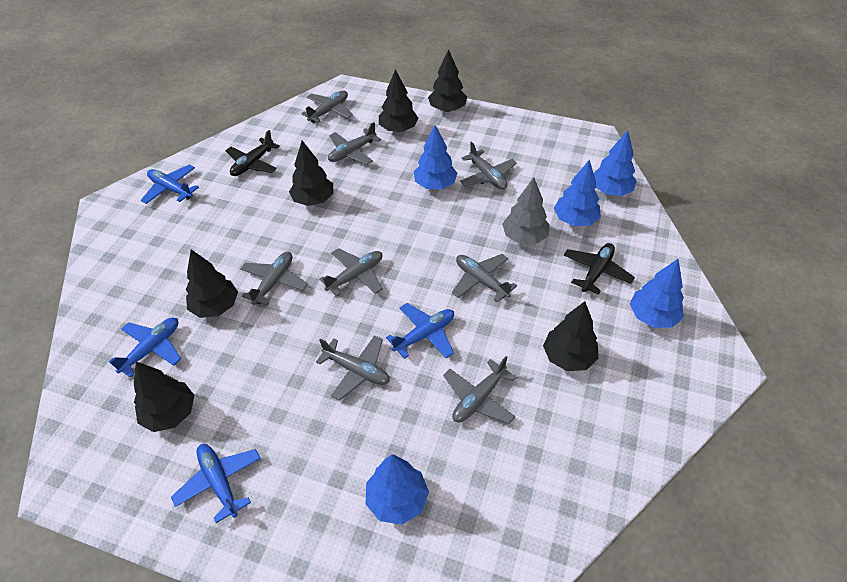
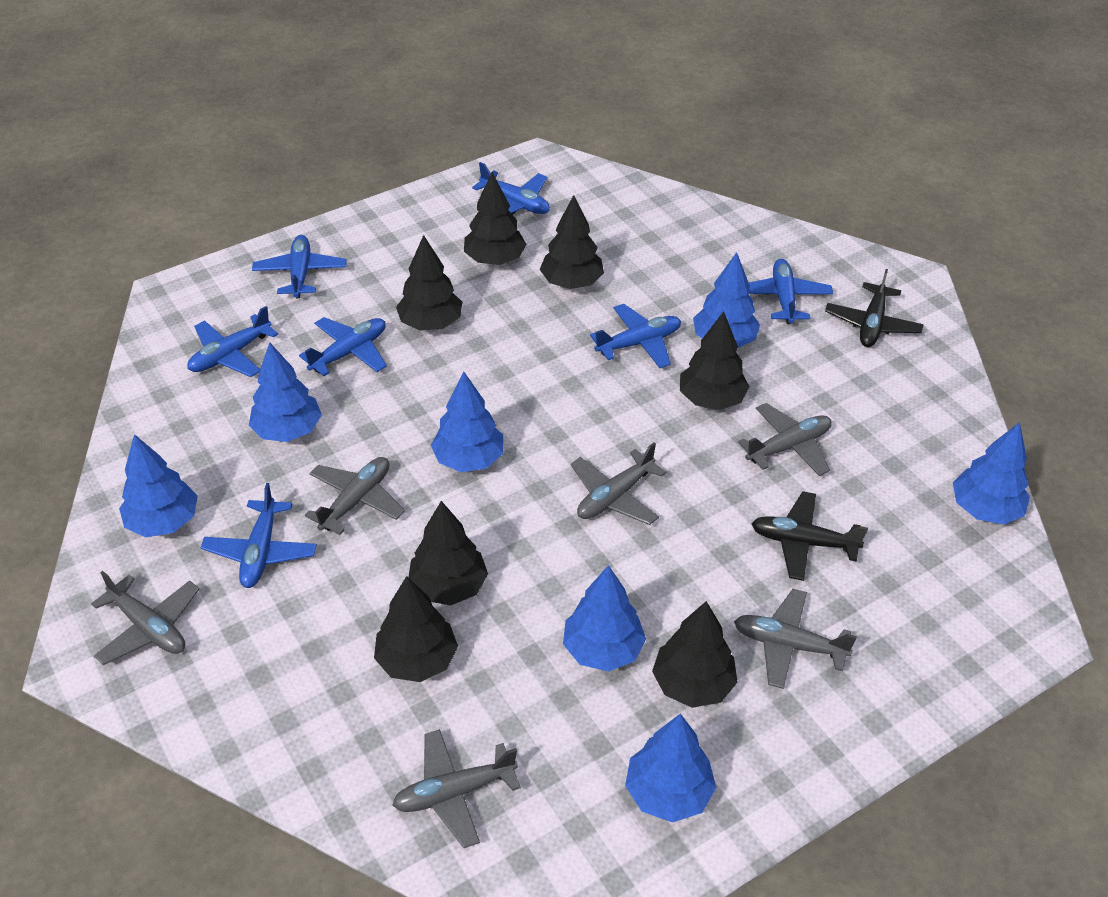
black tree: [134,362,194,432] [186,249,238,318] [289,141,333,206] [379,69,419,132] [428,49,467,112] [543,301,599,371] = 6 -> [374,576,458,682] [396,235,462,331] [408,501,488,606] [464,172,527,265] [540,195,604,289] [652,601,738,708] [680,311,749,410] = 7
blue plane: [109,318,181,377] [141,164,199,204] [171,444,260,523] [386,303,454,359] = 4 -> [187,306,278,377] [201,483,317,588] [252,235,347,298] [299,317,387,376] [472,162,550,215] [590,304,681,368] [748,259,833,324] = 7
blue tree: [366,454,429,525] [414,125,457,189] [554,159,601,226] [594,130,637,196] [630,259,684,328] = 5 -> [119,434,198,537] [249,342,322,442] [431,372,504,472] [563,565,646,672] [625,713,716,822] [693,252,760,348] [953,422,1030,524] = 7
grey plane: [240,252,308,306] [301,91,353,123] [316,335,390,401] [319,248,383,296] [328,122,381,165] [443,356,516,424] [452,254,517,302] [460,142,517,190] = 8 -> [91,571,199,665] [305,457,405,535] [392,729,521,848] [571,442,666,525] [734,589,857,689] [738,403,832,476] = 6
grey tree: [502,178,550,244] = 1 -> none = 0

